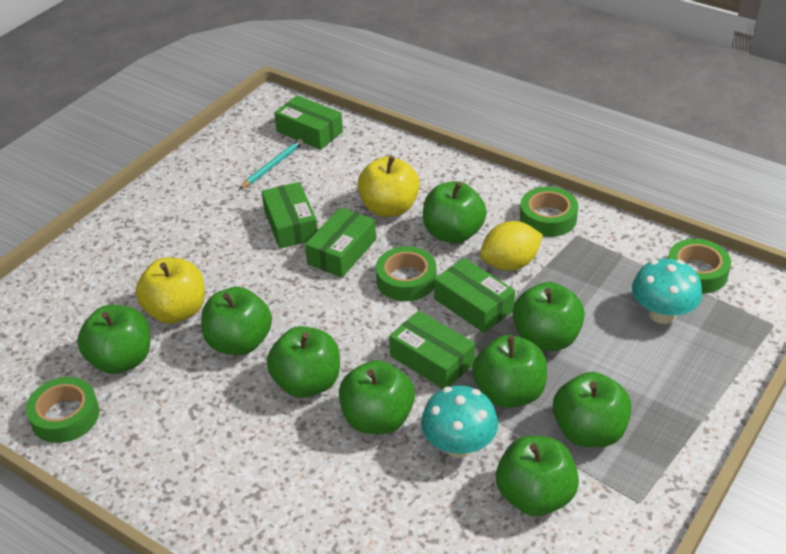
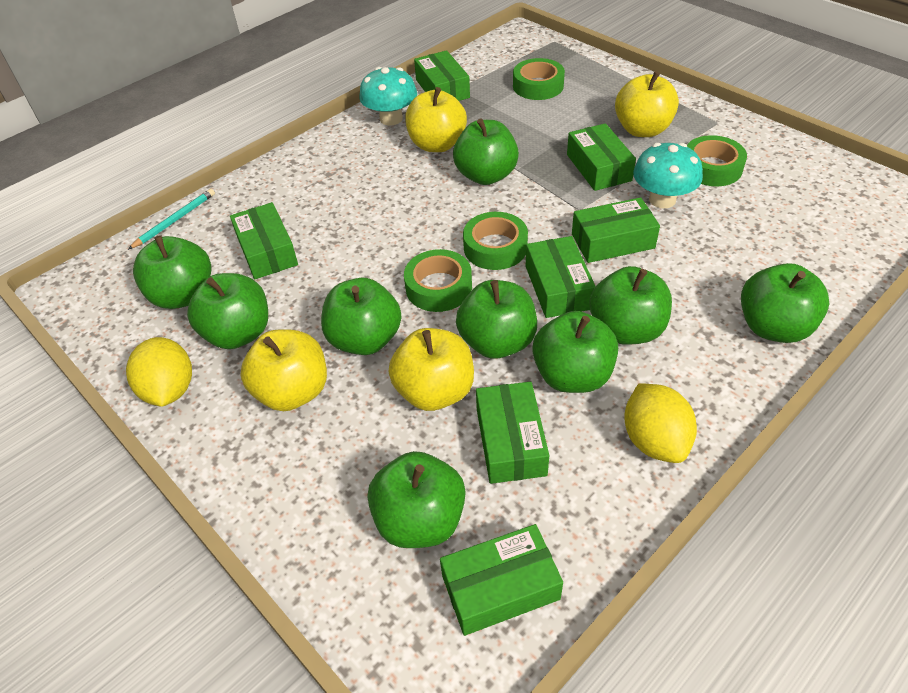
green box: [261,182,318,248] [274,95,343,150] [305,207,376,278] [389,311,475,388] [434,258,515,333] = 5 -> [230,202,298,279] [414,50,470,101] [440,524,563,636] [476,381,549,484] [526,236,596,318] [567,123,636,191] [572,197,660,263] = 7
yellow apple: [135,258,205,324] [357,156,420,217] = 2 -> [240,329,327,411] [389,328,474,411] [405,87,467,152] [615,71,679,137] = 4
yellow lemon: [480,221,543,271] = 1 -> [126,337,192,407] [624,383,697,463] = 2

